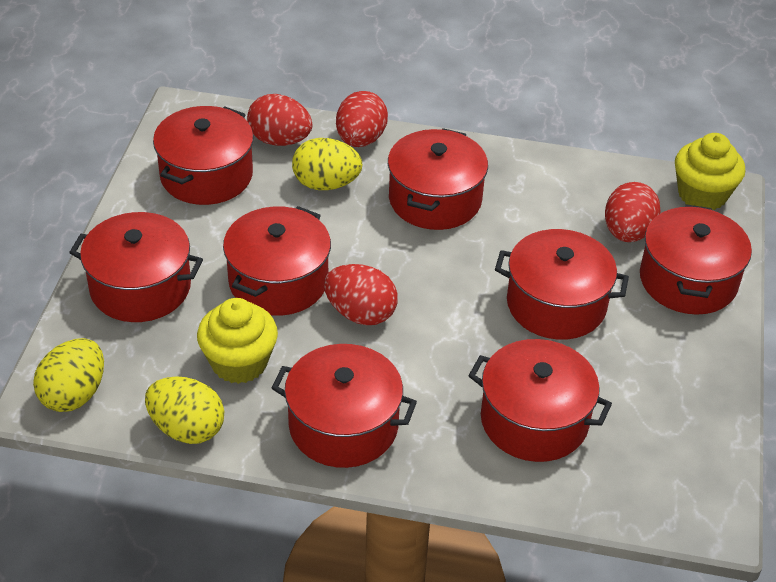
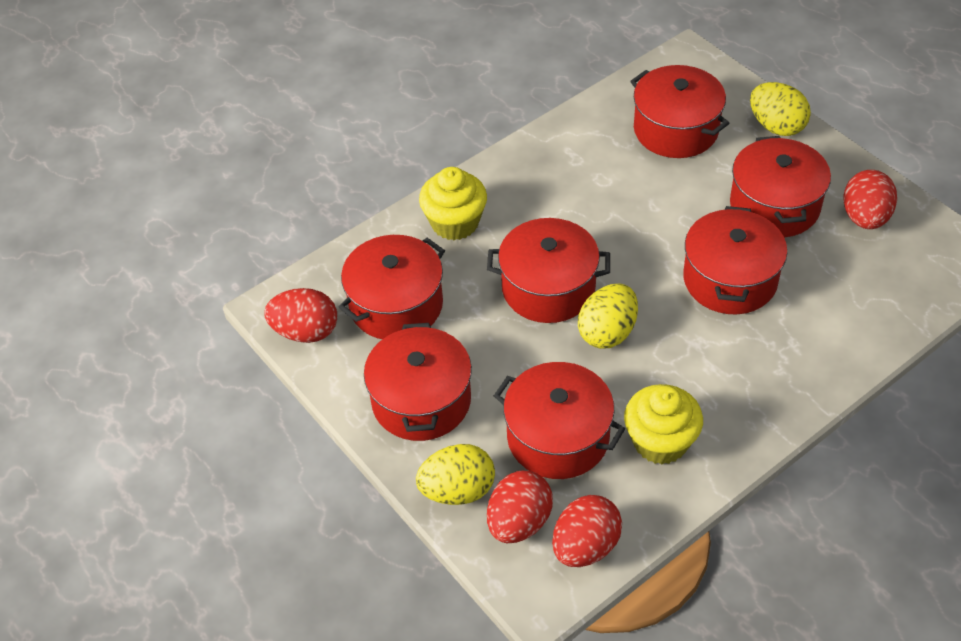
red pot: [69,212,203,322] [153,106,254,205] [223,206,331,316] [272,344,417,468] [388,128,488,230] [468,339,612,462] [495,229,629,340] [640,205,752,315] = 8 -> [339,235,445,339] [364,323,472,441] [487,218,610,323] [494,362,625,479] [630,65,729,158] [683,206,787,314] [730,136,831,237] = 7

